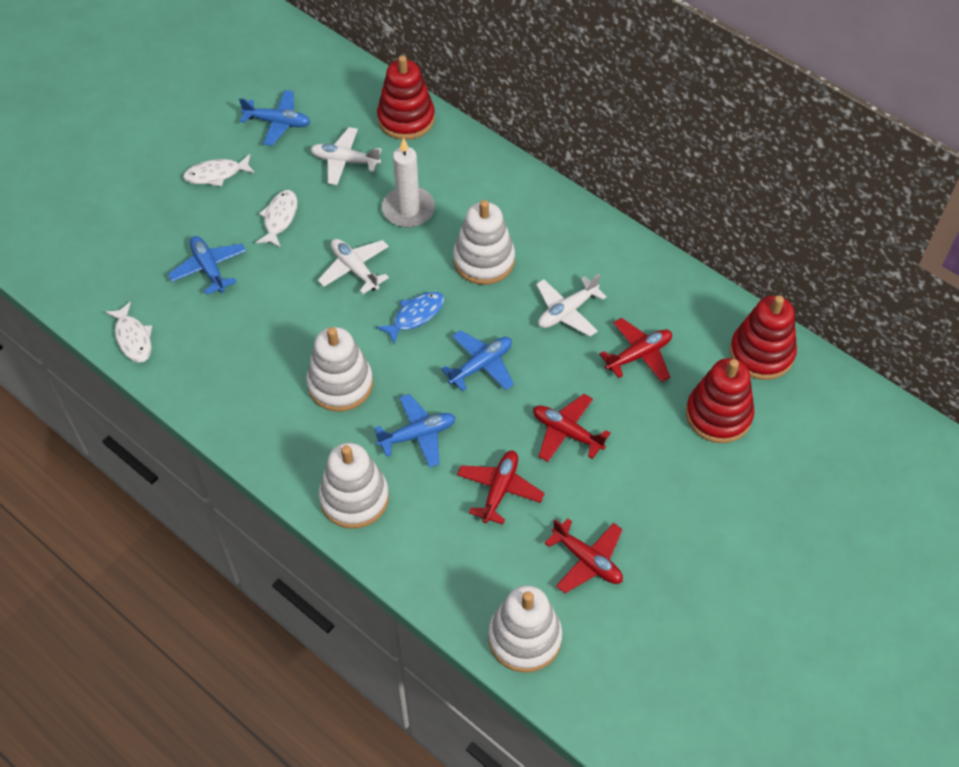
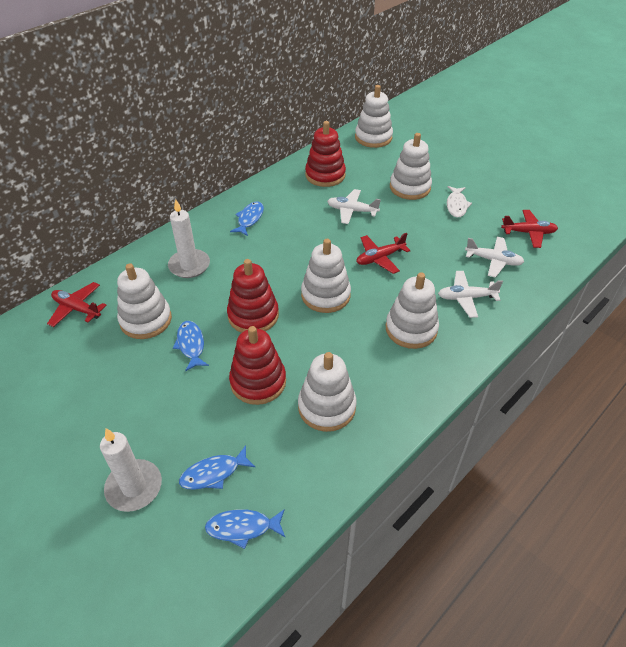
blue fish: [376,292,444,344] = 1 -> [173,321,209,372] [179,445,255,489] [205,509,285,549] [230,202,264,236] = 4
blue plane: [168,236,246,295] [239,90,310,146] [375,394,456,468] [441,330,514,392] = 4 -> none = 0
red plane: [457,451,545,525] [533,394,611,462] [544,518,623,593] [599,318,672,382] = 4 -> [47,282,107,327] [357,233,411,274] [501,210,558,248] = 3
white candle: [382,138,435,227] = 1 -> [100,428,162,512] [168,199,210,278] = 2
white fish: [105,301,152,363] [183,154,255,187] [256,190,297,248] = 3 -> [447,186,472,218] = 1
white stacking toy: [306,327,373,412] [319,443,389,529] [453,200,515,285] [488,585,562,673] = 4 -> [117,263,172,339] [298,352,357,432] [301,239,351,313] [355,85,393,148] [386,273,439,349] [390,133,432,200] = 6

